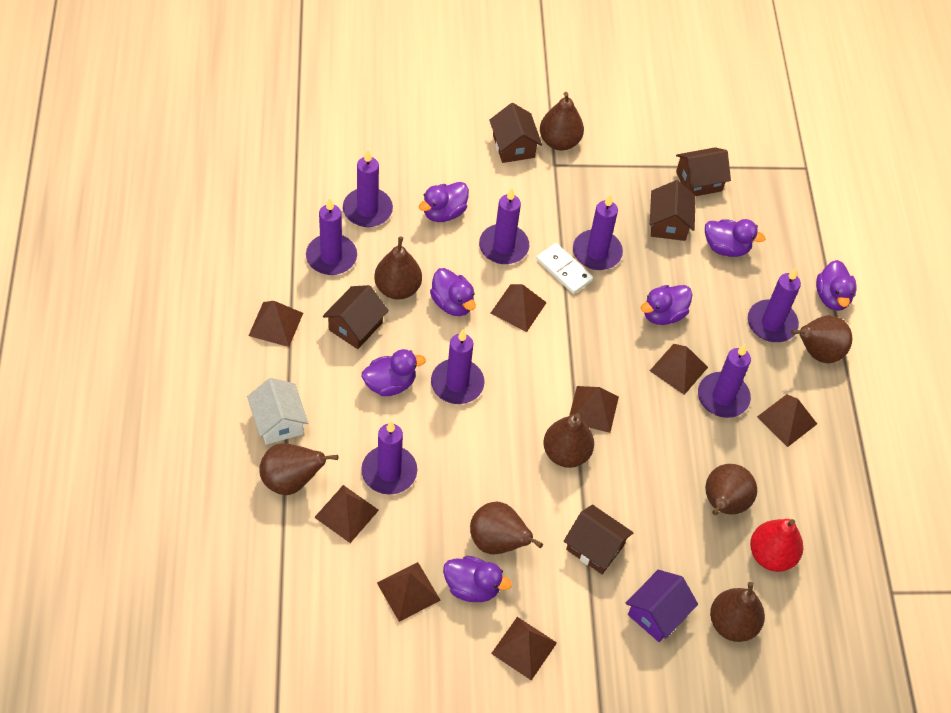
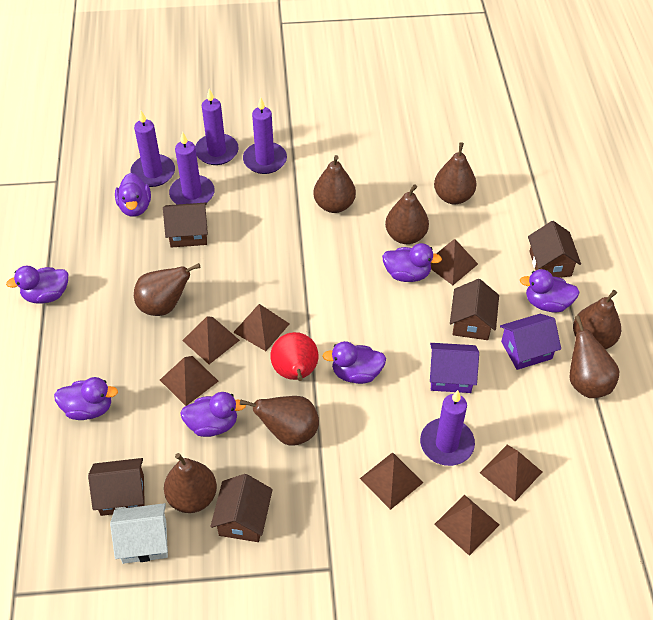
brown pyramid: [249,301,303,347] [314,485,379,543] [377,562,441,622] [490,284,547,332] [491,617,557,680] [570,386,619,433] [650,344,708,395] [757,394,817,447] = 8 -> [160,356,219,406] [182,316,240,364] [233,304,290,351] [360,452,423,510] [430,239,478,285] [434,495,499,556] [480,445,542,501] = 7
purple candle: [306,198,357,275] [343,150,393,227] [361,421,417,494] [431,330,484,404] [479,188,529,264] [573,194,623,270] [698,344,751,418] [748,268,801,342] = 8 -> [130,111,175,187] [169,132,215,204] [195,89,239,165] [243,98,287,174] [420,390,475,466] = 5
purple house: [626,570,698,642] = 1 -> [430,343,479,393] [500,314,561,370] = 2
white domino: [536,243,593,294] = 1 -> none = 0

